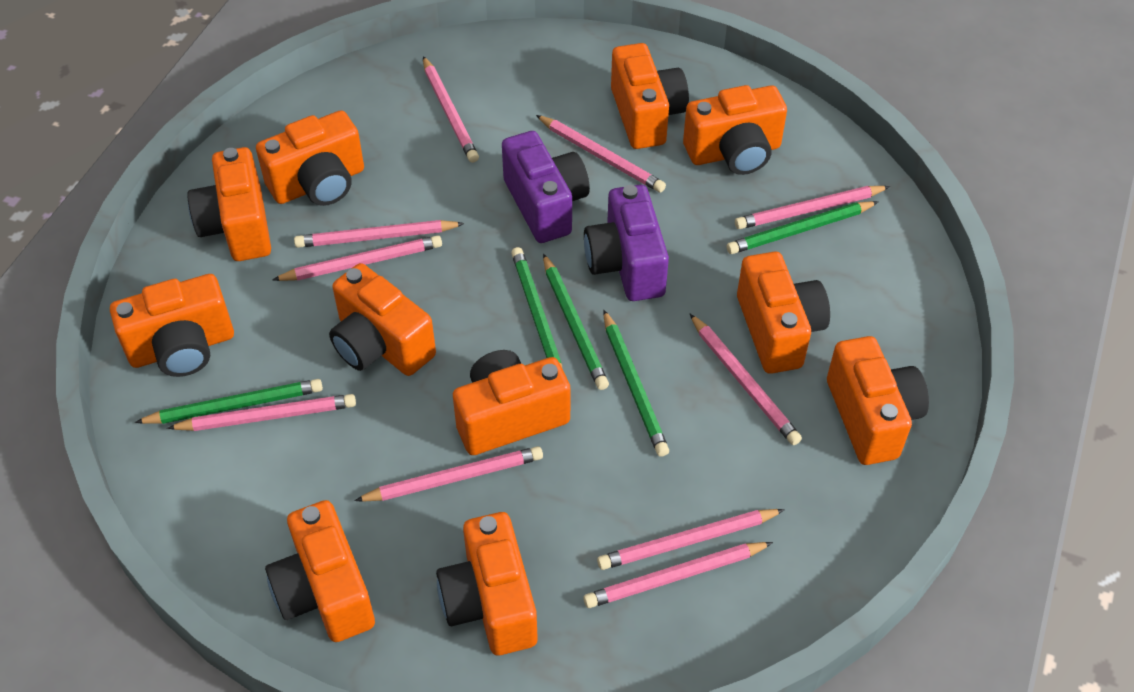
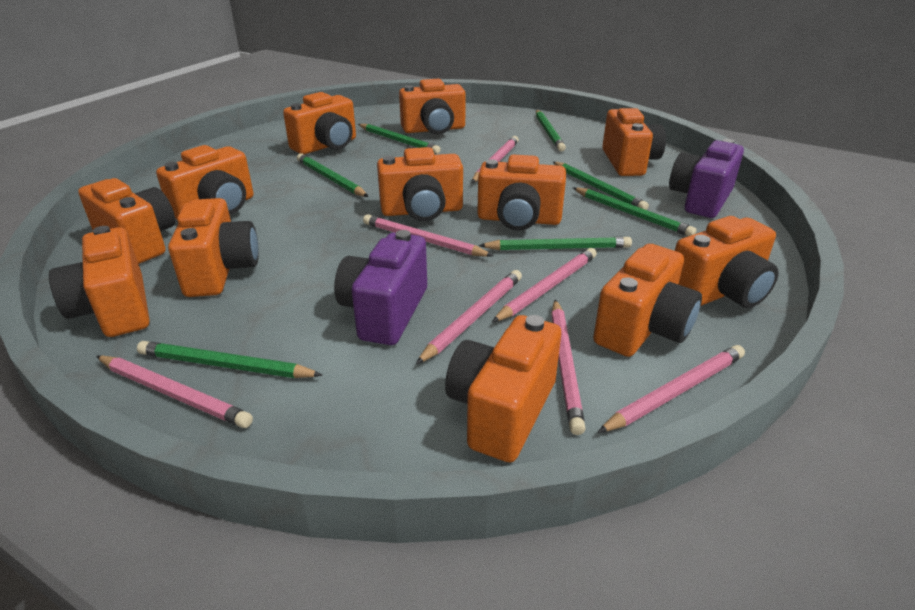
green pencil: [135,379,323,424] [511,247,562,367] [543,253,609,390] [603,310,669,457] [727,201,879,254] = 5 -> [137,341,323,378] [297,153,369,197] [358,124,441,154] [478,237,632,250] [536,110,566,151] [553,162,649,210] [573,188,697,236] = 7
orange camera: [110,274,234,377] [187,147,271,261] [256,110,364,206] [265,500,375,642] [329,263,436,376] [436,512,538,655] [453,350,570,455] [611,43,689,149] [683,85,787,175] [737,252,830,374] [827,336,929,465] = 11 -> [49,226,149,337] [78,178,175,264] [156,145,253,219] [168,198,259,297] [283,92,356,154] [377,147,463,221] [399,78,466,134] [445,315,561,463] [477,154,566,231] [593,244,702,357] [602,108,666,176] [675,216,779,308] = 12
pink pencil: [167,394,356,431] [272,235,442,281] [294,220,465,248] [354,446,543,502] [423,56,479,163] [536,115,666,193] [583,542,773,608] [597,509,785,570] [690,314,802,445] [735,186,890,229] = 10 -> [96,355,253,428] [363,214,493,257] [416,270,522,364] [471,136,519,183] [492,248,597,323] [551,299,586,435] [598,345,745,433] = 7

